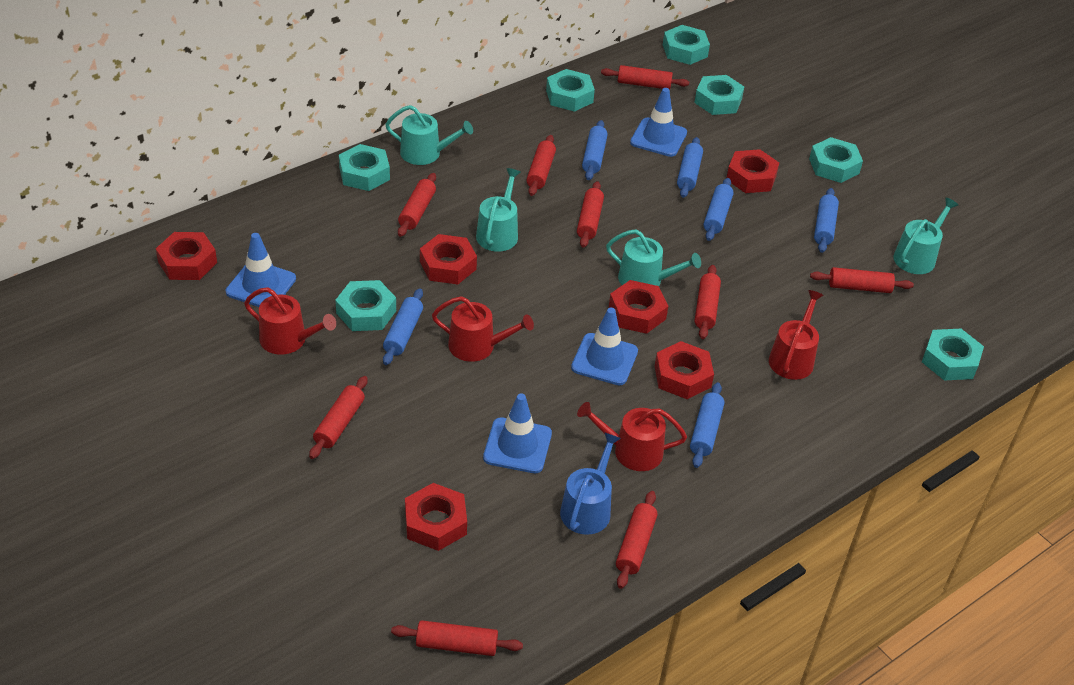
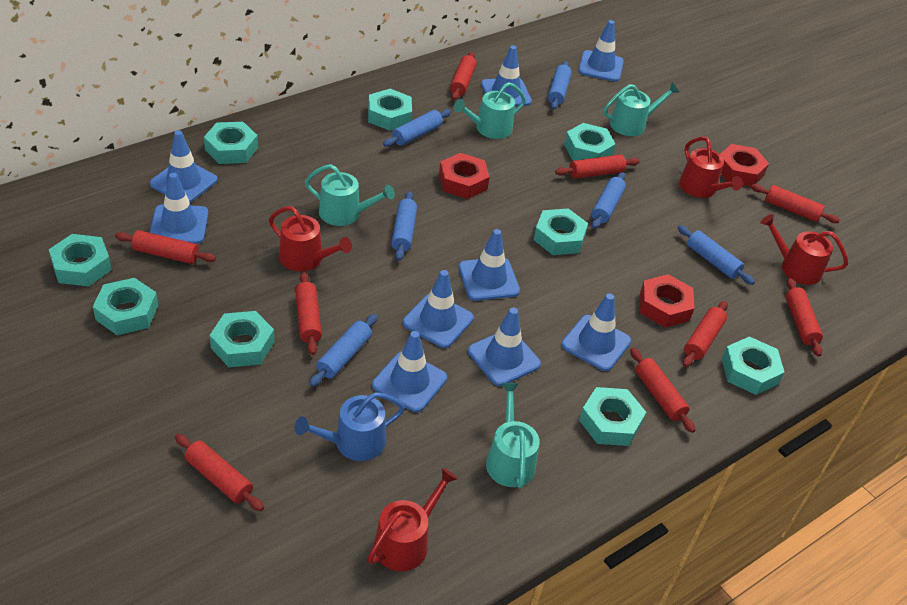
blue traffic cone: [226,233,296,307] [483,394,552,473] [571,308,638,385] [630,88,687,157] = 4 -> [150,130,218,203] [150,173,208,244] [372,331,447,412] [403,270,474,348] [459,229,520,301] [468,308,541,386] [481,45,532,106] [561,294,631,371] [578,20,624,82] = 9
red nut: [156,232,217,280] [405,483,467,551] [420,234,477,284] [609,280,668,334] [655,341,714,399] [727,149,779,193] = 6 -> [439,153,490,199] [640,274,694,328] [720,144,769,186] = 3
turquoise nut: [335,280,396,331] [339,144,390,191] [546,69,595,112] [663,25,710,65] [694,75,744,115] [809,137,863,183] [922,329,984,381] = 7 -> [49,234,112,286] [93,278,158,335] [204,122,258,164] [210,311,274,367] [368,89,412,131] [533,208,588,255] [564,123,615,160] [579,387,646,446] [722,336,785,395] = 9

